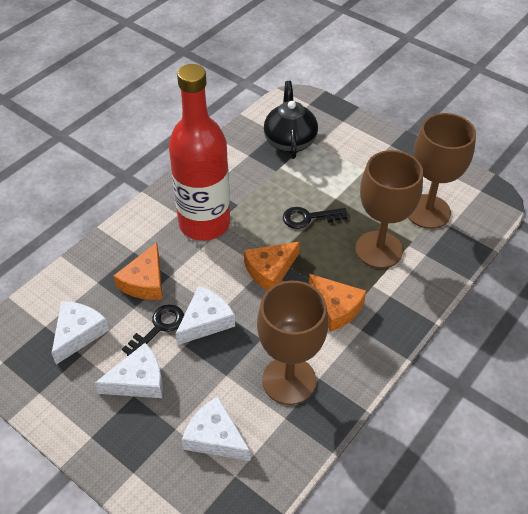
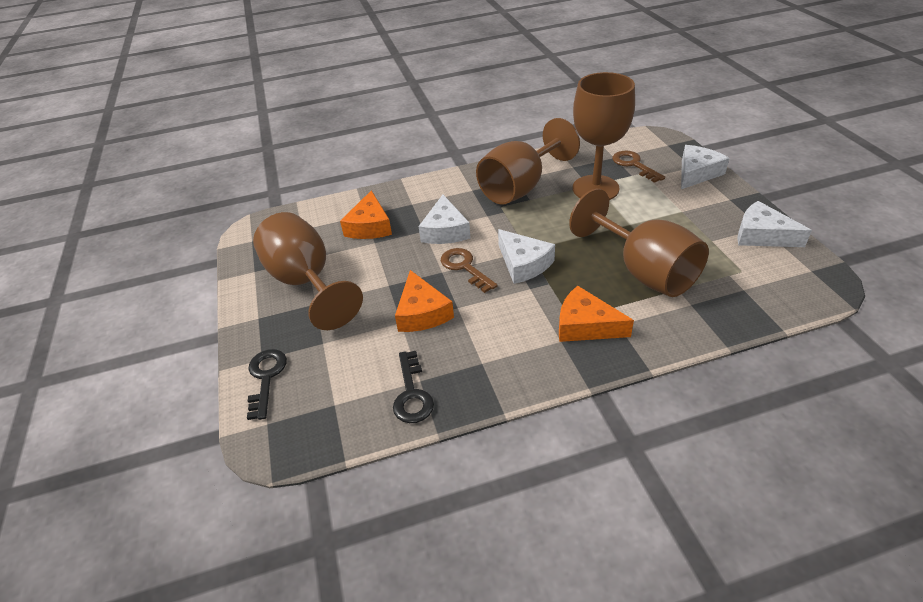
black teapot: [264,81,318,159] = 1 -> none = 0
brown goblet: [257,281,328,405] [355,150,423,268] [408,113,476,229] = 3 -> [253,212,363,330] [476,118,580,205] [569,189,709,297] [572,72,635,200] = 4
brown key: none = 0 -> [441,248,497,293] [612,151,665,183] = 2
red bottle: [169,64,230,241] = 1 -> none = 0

